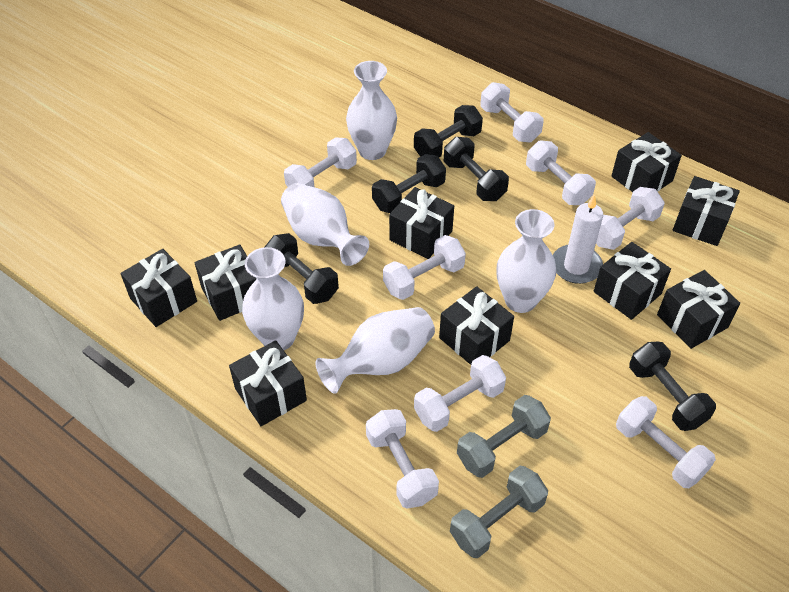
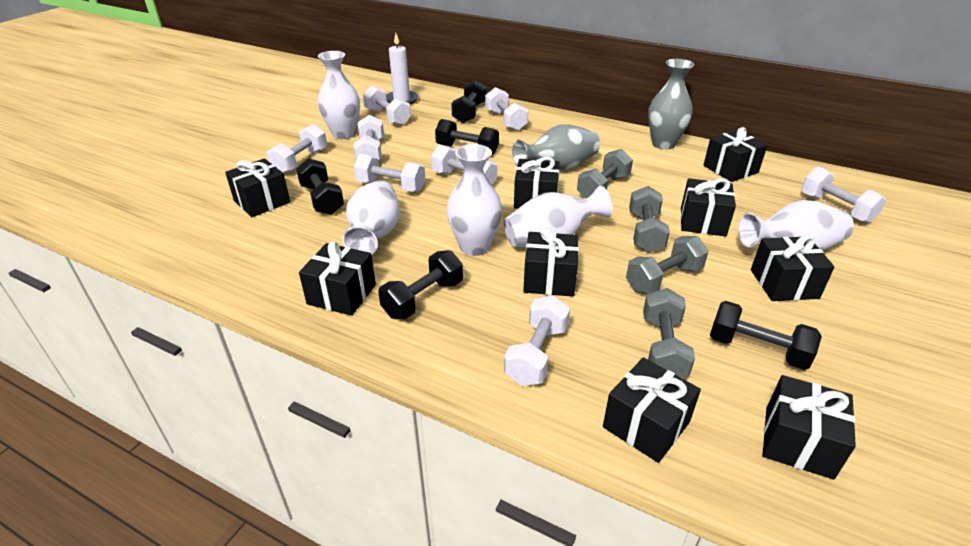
grey dumbbell: [450,466,548,558] [457,395,551,478] = 2 -> [577,149,633,199] [626,236,708,294] [629,186,670,253] [643,288,695,378] = 4
grey vase: none = 0 -> [512,124,600,170] [648,59,694,149] = 2

